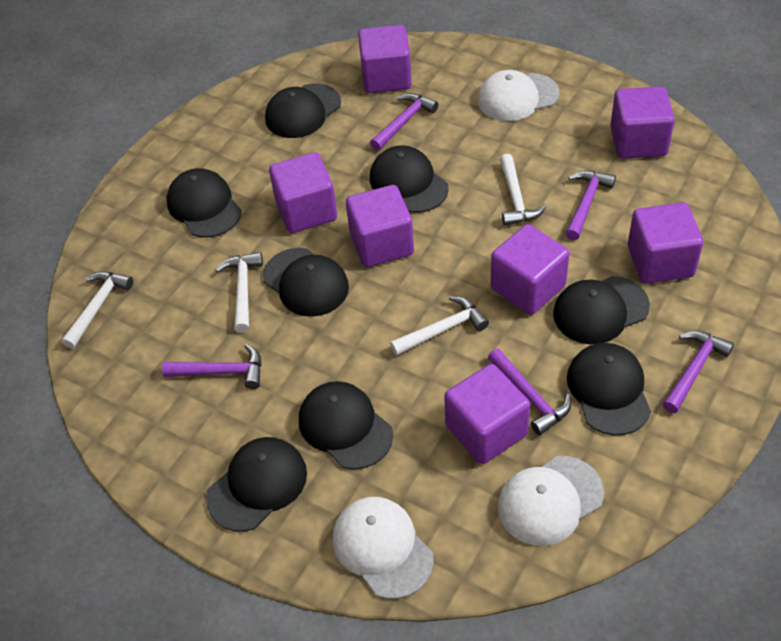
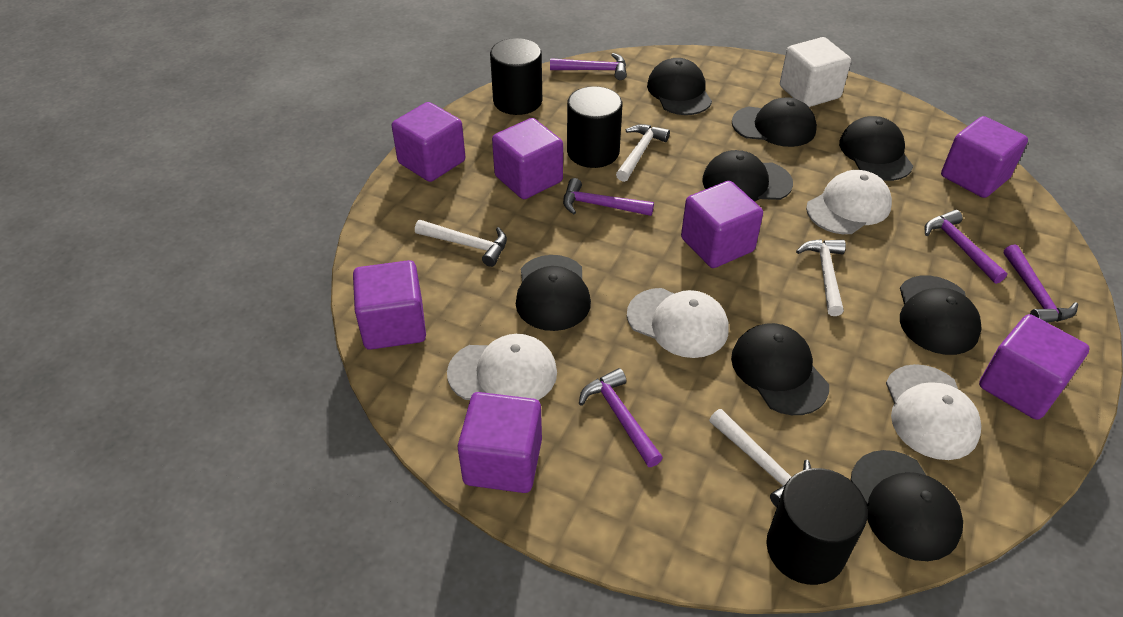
black cylinder: none = 0 -> [490,38,542,115] [567,86,622,168] [766,468,868,585] = 3
white cap: [333,497,434,599] [478,70,559,121] [498,456,604,546] = 3 -> [447,334,557,400] [627,288,728,358] [806,170,892,234] [886,364,981,460] = 4
white cube: none = 0 -> [780,37,851,107] = 1

